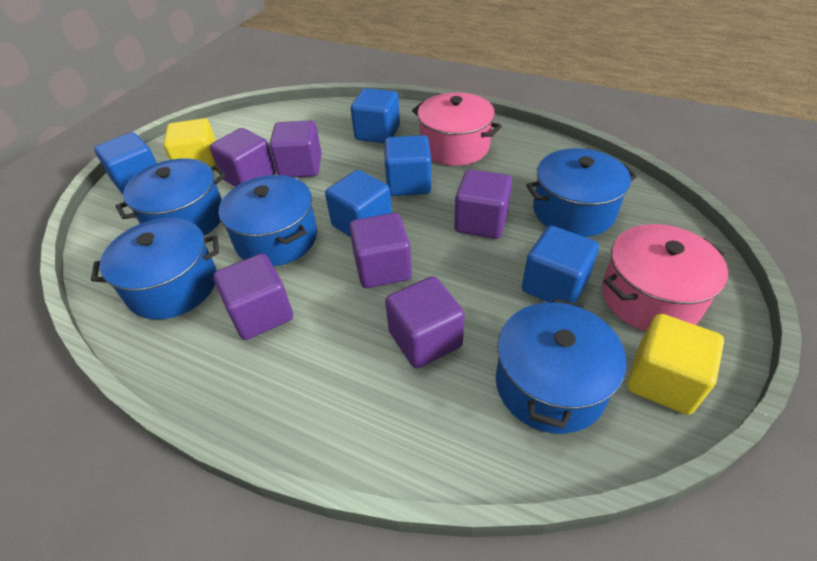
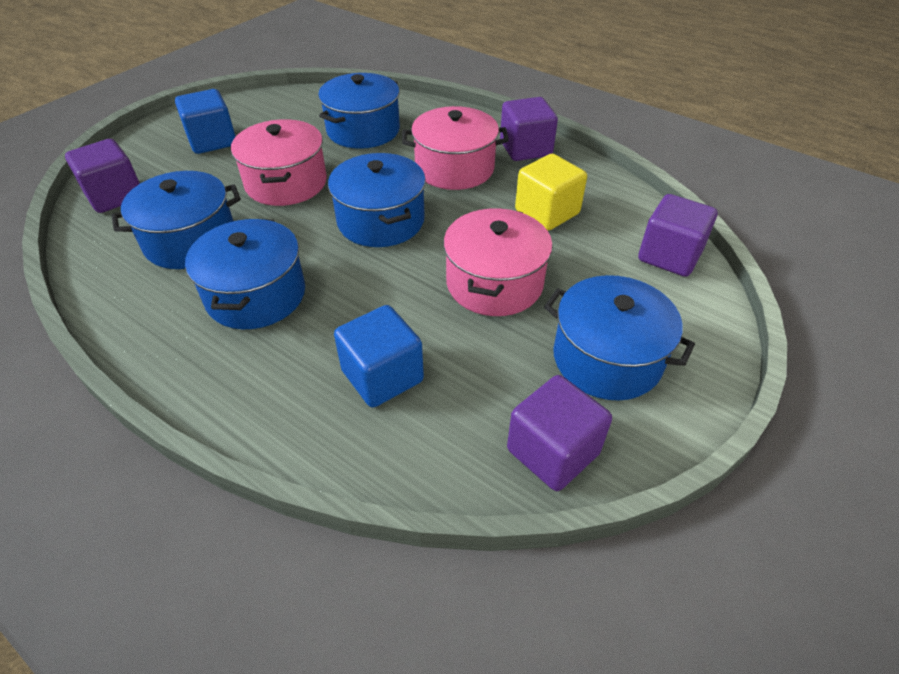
blue cube: [94,132,157,194] [325,170,392,237] [351,88,400,143] [384,135,431,196] [522,226,599,303] = 5 -> [175,89,236,154] [334,305,424,407] = 2
pink pot: [412,93,502,166] [602,224,728,331] = 2 -> [231,119,327,206] [402,106,509,190] [443,208,553,316] = 3
purple cube: [210,128,276,187] [213,253,293,340] [269,120,322,178] [349,213,412,288] [385,276,465,369] [454,169,512,239] = 6 -> [65,139,140,213] [500,97,558,161] [507,375,612,491] [638,194,718,277] = 4
yellow cube: [163,118,217,172] [627,314,724,415] = 2 -> [515,154,587,230] = 1

